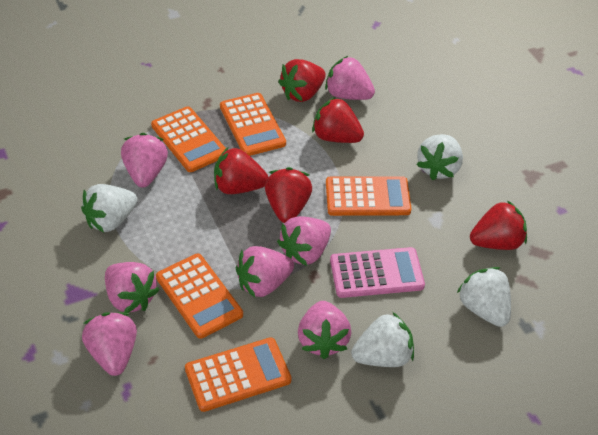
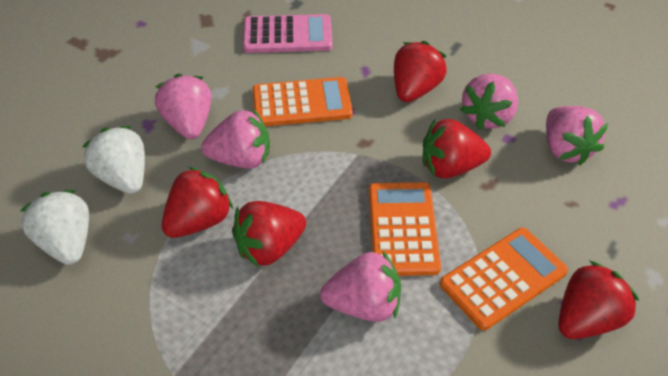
orange calculator: [151,106,226,172] [156,253,243,339] [185,337,292,412] [220,93,286,156] [326,176,412,216] = 5 -> [253,77,353,126] [369,182,441,276] [440,228,568,330] = 3
pink strawberry: [82,312,137,376] [105,262,160,313] [121,133,168,187] [236,246,294,298] [277,216,331,266] [298,301,351,359] [325,56,375,100] = 7 -> [155,74,212,139] [201,109,270,169] [320,251,401,322] [460,74,518,130] [546,106,608,165] = 5
white strawberry: [81,184,138,233] [351,312,414,367] [416,134,463,180] [457,267,511,327] = 4 -> [20,190,89,265] [82,126,145,194] = 2

